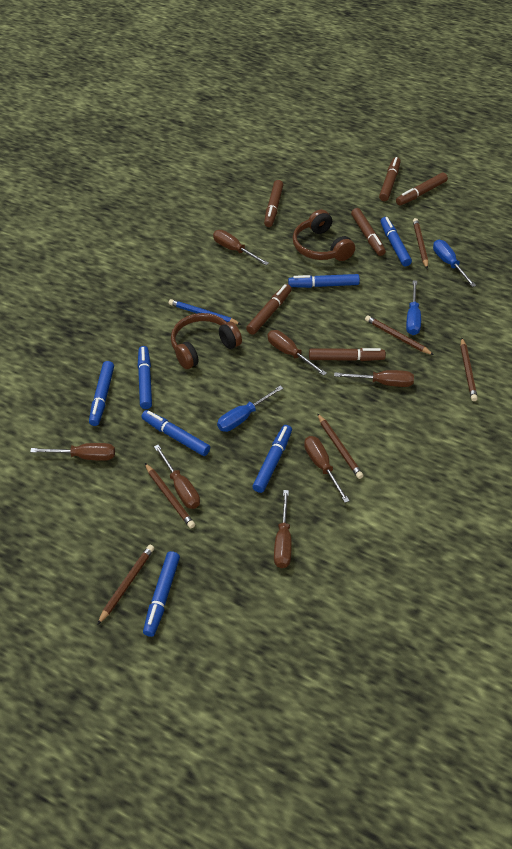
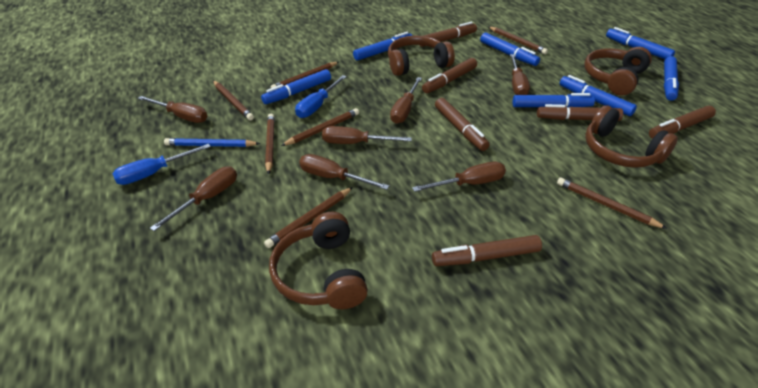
blue screwdriver: [217,386,284,432] [406,280,421,335] [433,240,476,287] = 3 -> [112,144,211,185] [295,75,347,118] = 2
brown headphones: [171,313,242,369] [293,210,355,261] = 2 -> [269,212,368,309] [388,36,455,76] [584,47,652,95] [585,105,678,168] = 4
brown pencil: [97,545,154,625] [145,463,195,528] [317,413,363,479] [365,315,434,355] [413,218,428,269] [461,338,478,401] = 6 -> [213,81,254,120] [264,187,353,248] [265,114,275,175] [271,62,339,88] [281,108,359,146] [489,27,548,54] [557,177,668,229] = 7

